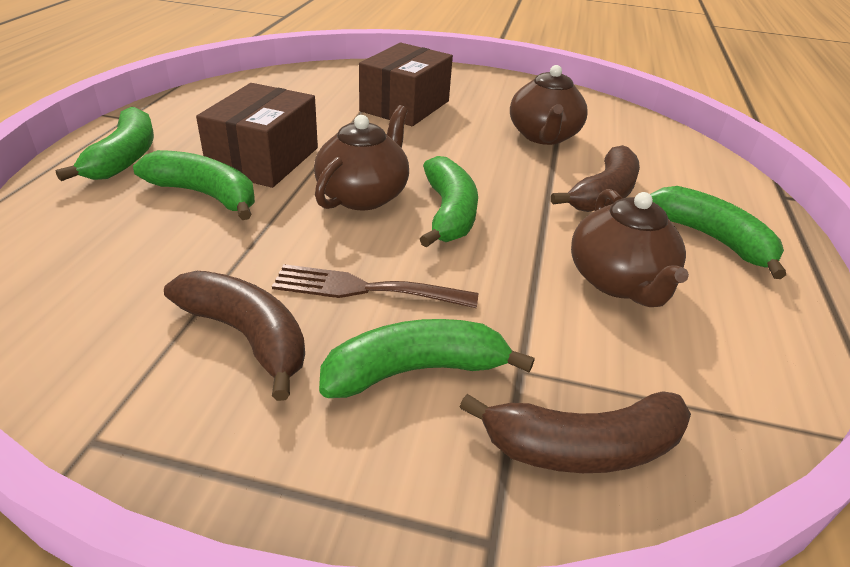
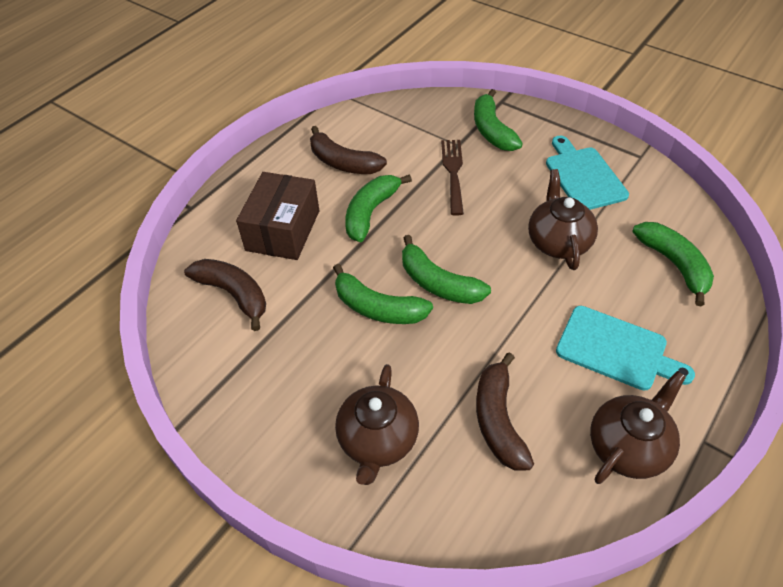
brown box: [196,83,318,188] [359,43,453,126] = 2 -> [236,172,319,260] = 1
turquoise cutting board: none = 0 -> [546,136,629,210] [556,306,695,391] = 2

